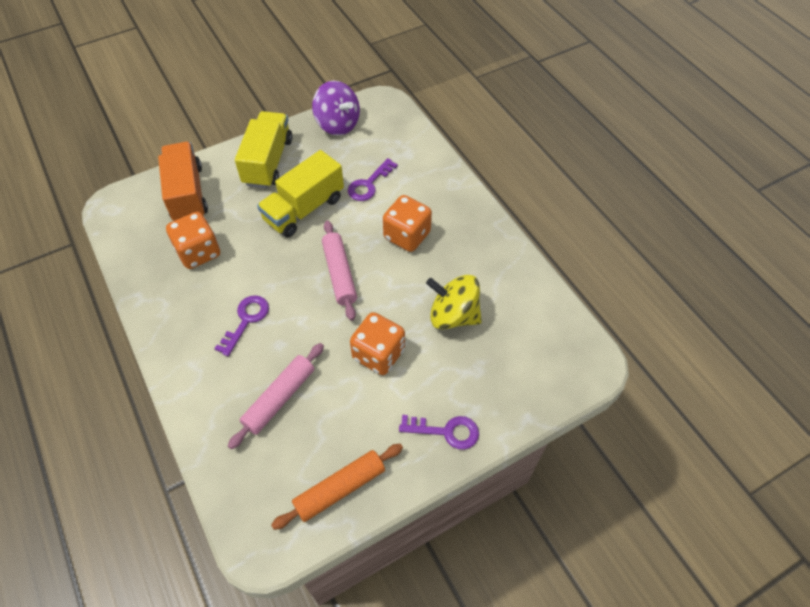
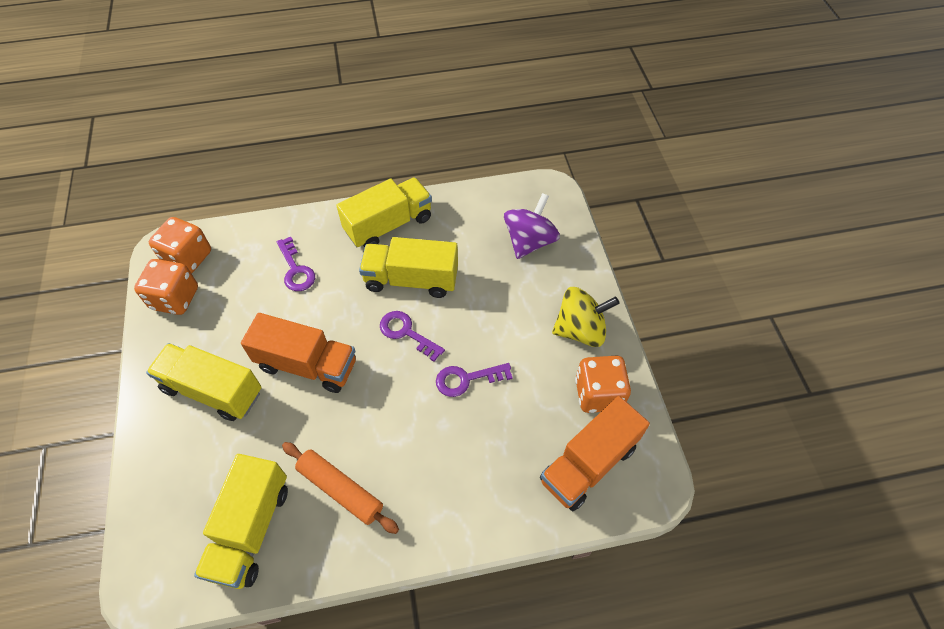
orange truck: [158,142,208,221] = 1 -> [241,313,356,393] [540,396,650,511] = 2
pink rolling pin: [228,343,324,449] [322,221,357,321] = 2 -> none = 0
yellow truck: [235,111,292,188] [257,150,344,238] = 2 -> [146,343,262,421] [194,454,288,589] [336,177,432,248] [359,237,458,298] = 4

